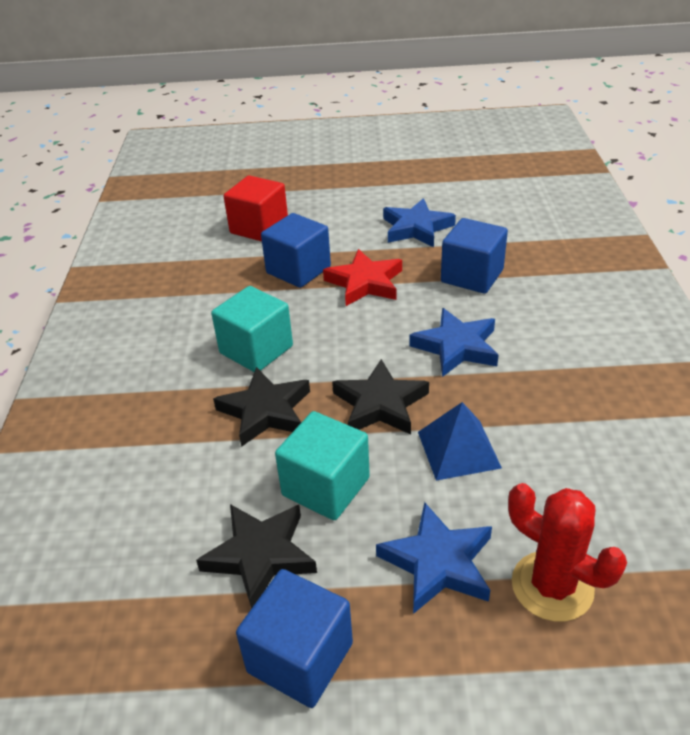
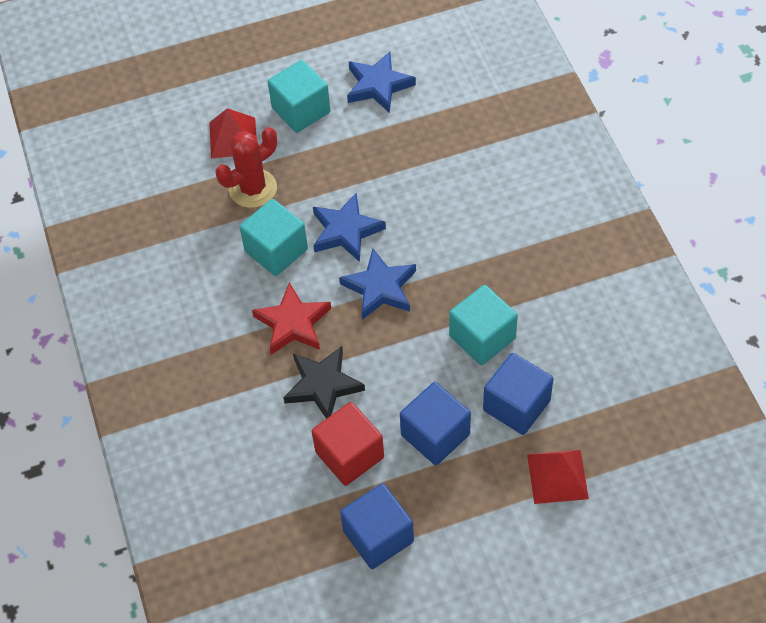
black star: [196,504,317,609] [213,367,310,447] [332,359,429,434] = 3 -> [283,346,365,419] = 1
blue pyramid: [418,402,502,481] = 1 -> none = 0
red pyramid: none = 0 -> [209,108,256,159] [527,450,589,504] = 2
turquoise cube: [211,286,293,372] [275,411,370,520] = 2 -> [239,199,308,276] [268,60,331,133] [449,285,518,365] = 3

